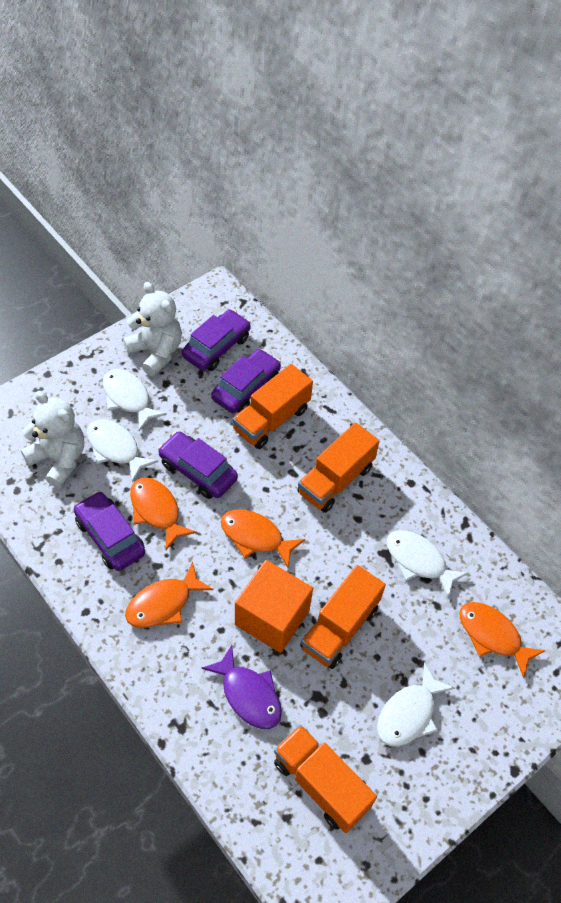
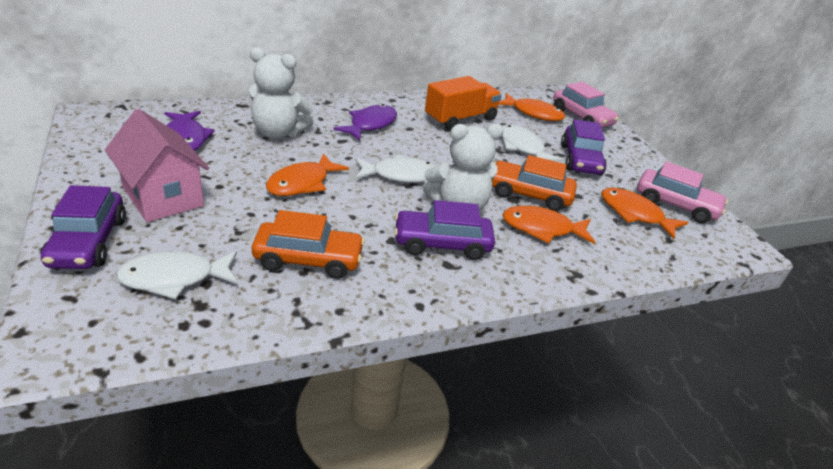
orange car: none = 0 -> [252,210,365,279] [492,155,577,211] = 2
orange cube: [235,560,313,653] = 1 -> none = 0
orange truck: [233,364,313,449] [274,725,377,833] [298,423,380,513] [300,565,386,669] = 4 -> [425,76,502,130] = 1
pink car: none = 0 -> [553,82,619,128] [637,161,728,223] = 2
pink house: none = 0 -> [105,109,209,222] = 1
purple car: [74,491,145,571] [158,432,238,499] [182,309,251,371] [211,349,281,413] = 4 -> [41,185,126,269] [394,200,495,260] [561,119,607,175] = 3
purple fish: [202,645,282,729] = 1 -> [165,111,214,151] [333,104,397,141] = 2
white fish: [87,419,158,483] [103,369,167,431] [377,662,455,747] [387,530,469,599] = 4 -> [116,251,238,299] [355,155,436,183] [501,124,563,161] = 3

